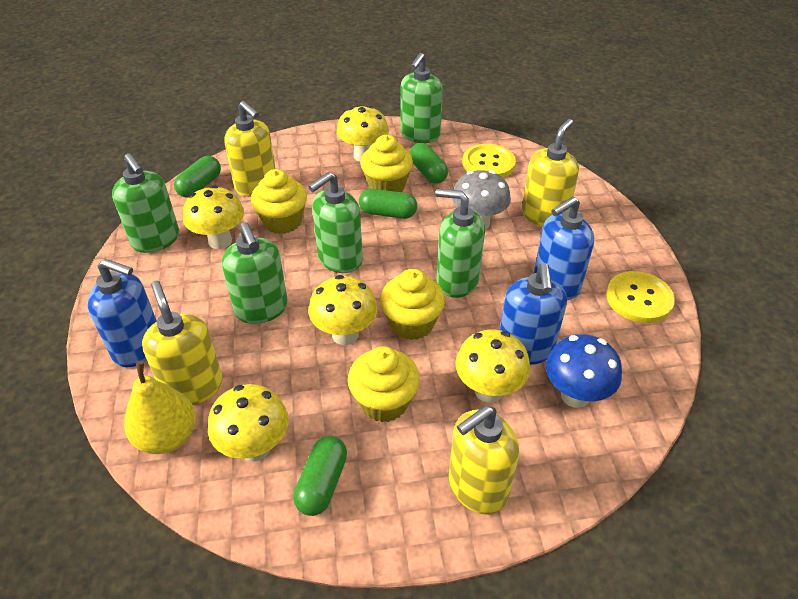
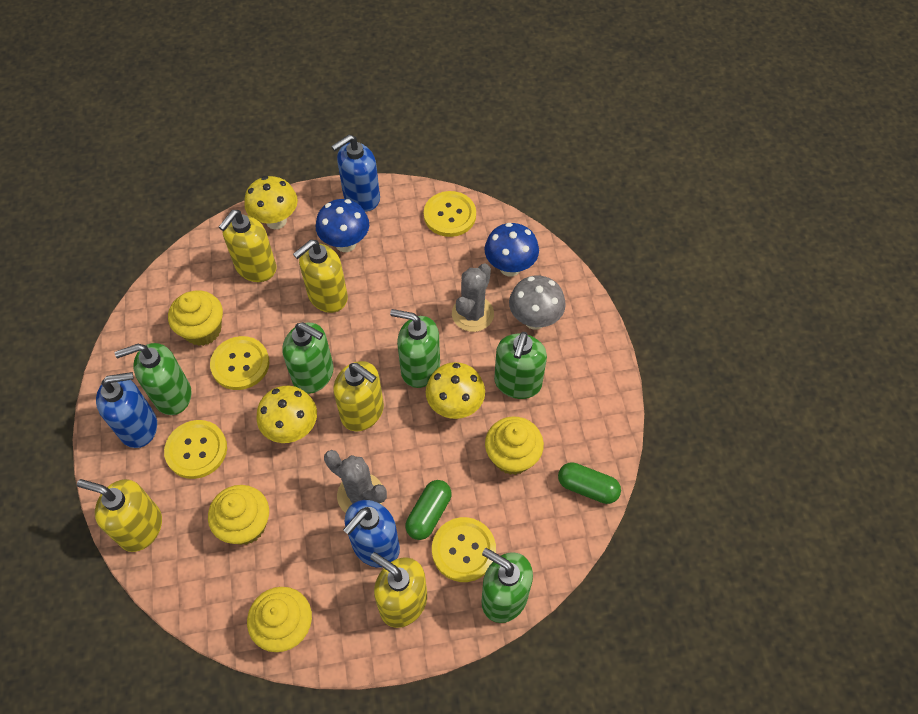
blue mushroom: [546,334,622,408] = 1 -> [316,199,369,252] [484,223,539,276] = 2
green capsule: [174,156,221,198] [293,436,347,516] [359,189,417,219] [410,143,448,184] = 4 -> [405,480,452,540] [558,462,621,504] = 2
grey cactus: none = 0 -> [324,450,387,513] [452,264,494,332] = 2
yellow button: [463,144,516,178] [606,271,675,323] = 2 -> [164,420,227,479] [210,336,269,390] [424,191,476,237] [432,517,496,582] = 4
yellow mushroom: [183,185,244,249] [208,384,289,462] [308,275,378,345] [337,105,389,162] [455,330,530,403] = 5 -> [244,176,298,229] [256,386,317,443] [426,362,485,419] = 3
yellow pear: [124,361,196,454] = 1 -> none = 0
yellow soap dispenser: [142,281,223,405] [224,101,276,197] [449,406,519,514] [522,119,579,226] = 4 -> [77,479,162,552] [219,210,276,282] [293,240,348,313] [333,361,384,431] [370,552,427,628] = 5

